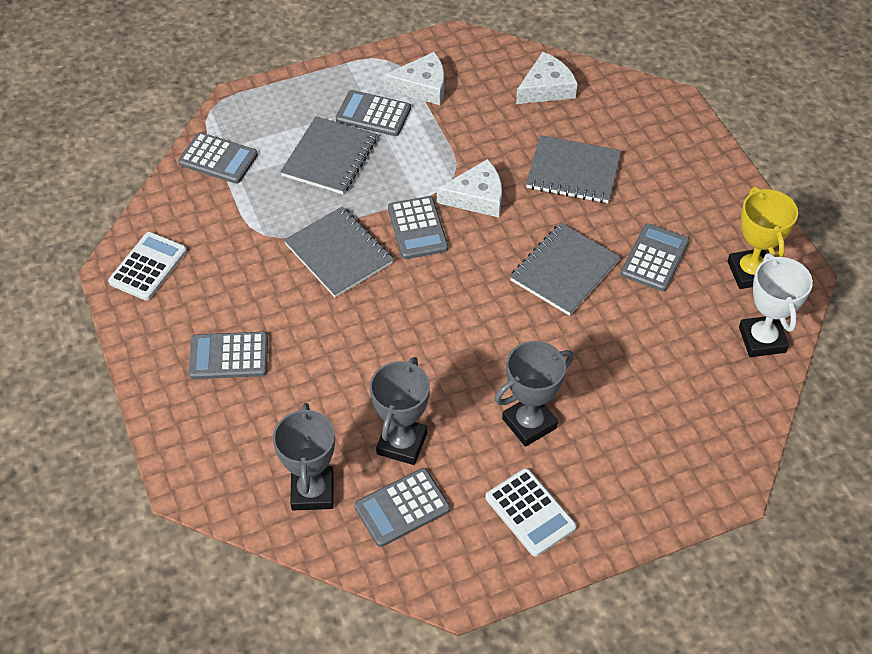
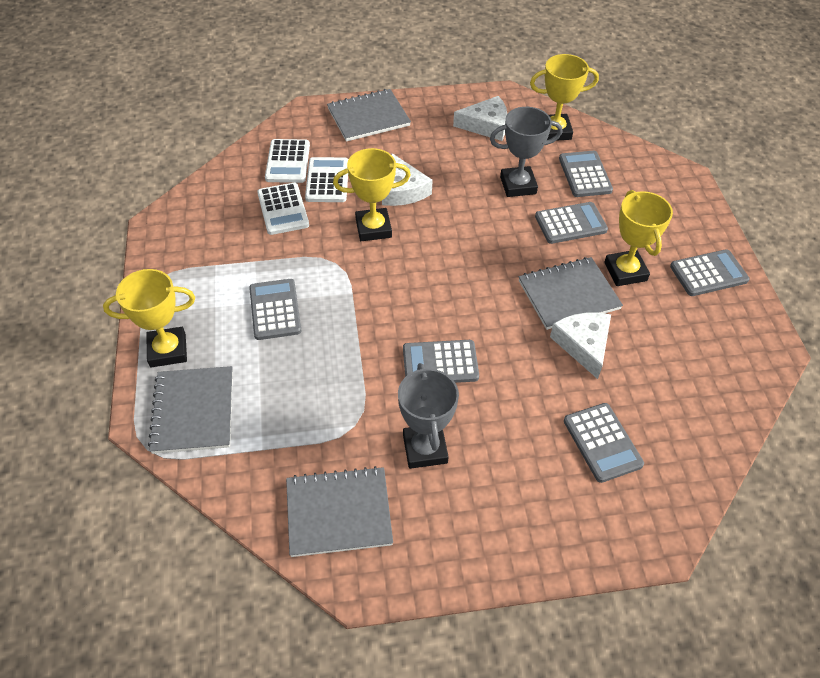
grey trophy: [273,403,335,511] [370,357,430,465] [495,341,574,447] = 3 -> [398,363,459,469] [490,107,562,197] = 2
white calculator: [108,232,187,300] [485,468,577,557] = 2 -> [257,183,309,235] [265,139,310,183] [305,157,349,202] = 3
white trophy: [739,253,813,357] = 1 -> none = 0
yellow trophy: [728,187,798,289] = 1 -> [103,269,195,368] [333,148,411,241] [530,54,599,141] [604,190,673,286] = 4

